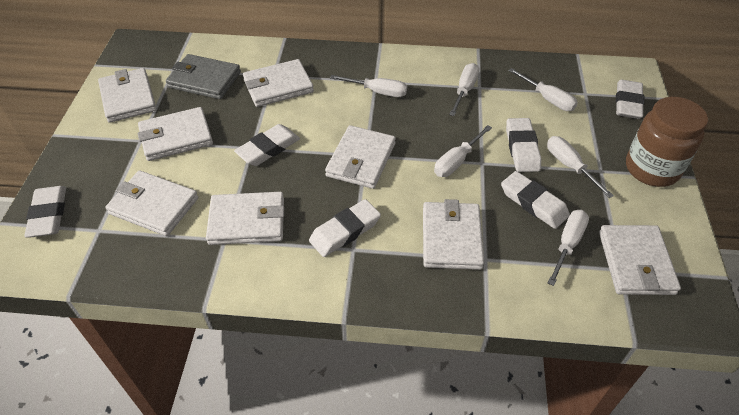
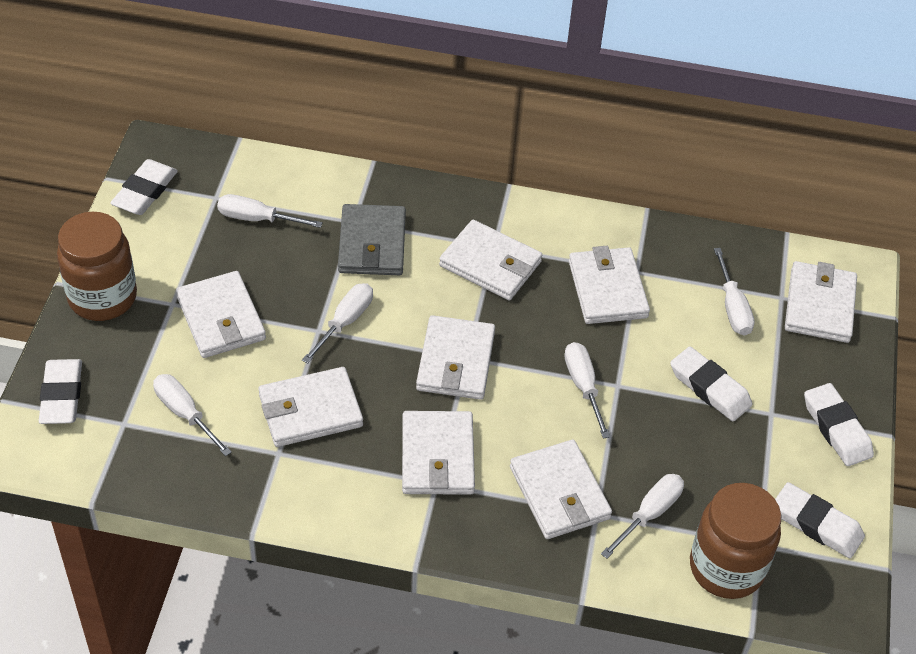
brown jar: [626,97,708,187] = 1 -> [57,212,137,321] [690,483,781,599] = 2
white eraser: [24,186,66,238] [234,124,300,166] [309,199,381,257] [501,171,570,229] [506,118,541,172] [616,79,645,119] = 6 -> [39,359,82,424] [110,159,178,215] [670,347,753,421] [775,482,865,558] [804,383,874,466] = 5

